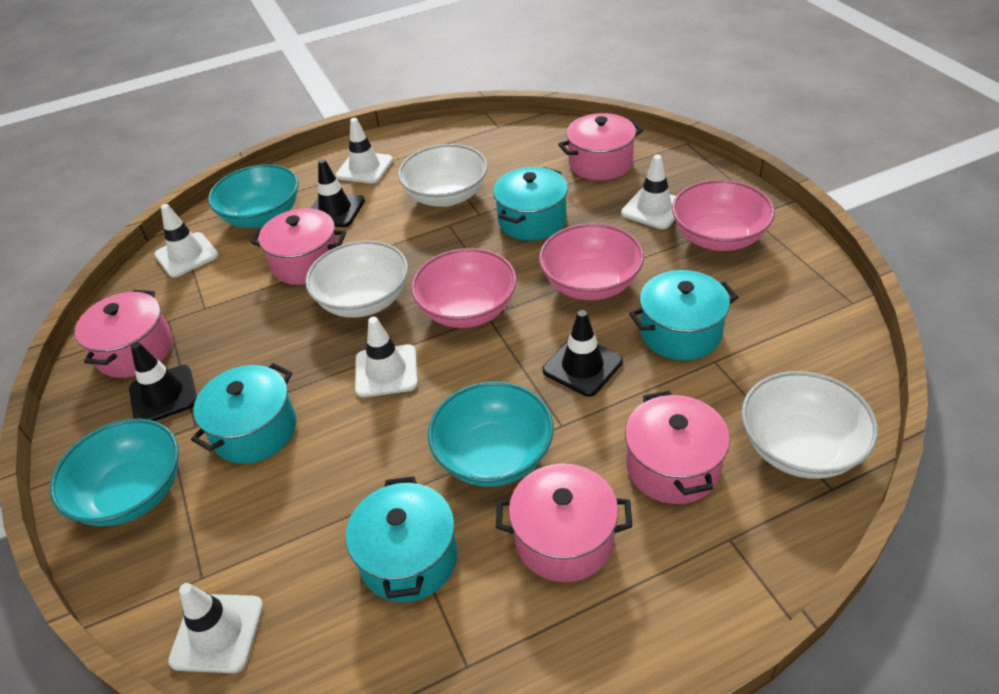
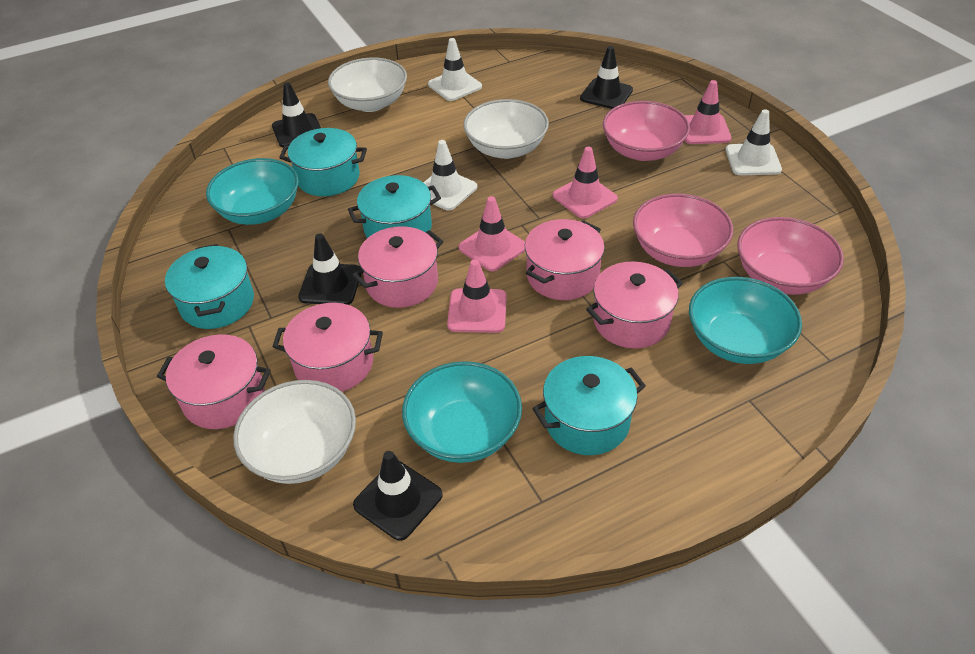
black traffic cone: [129,342,197,421] [311,159,365,227] [543,310,623,397] = 3 -> [272,82,321,147] [298,233,361,305] [353,451,443,541] [580,46,633,109] = 4
pink traffic cone: none = 0 -> [447,259,507,333] [459,196,525,272] [553,147,618,218] [684,80,731,144] = 4
white traffic cone: [155,204,219,277] [168,583,263,673] [336,118,393,184] [355,317,418,397] [621,155,676,229] = 5 -> [423,140,477,210] [428,38,482,101] [726,109,782,175] = 3

